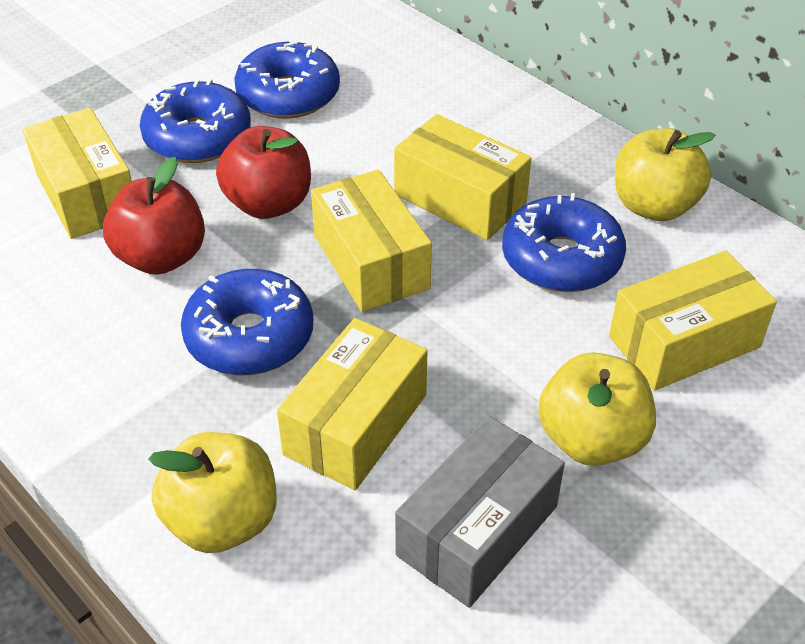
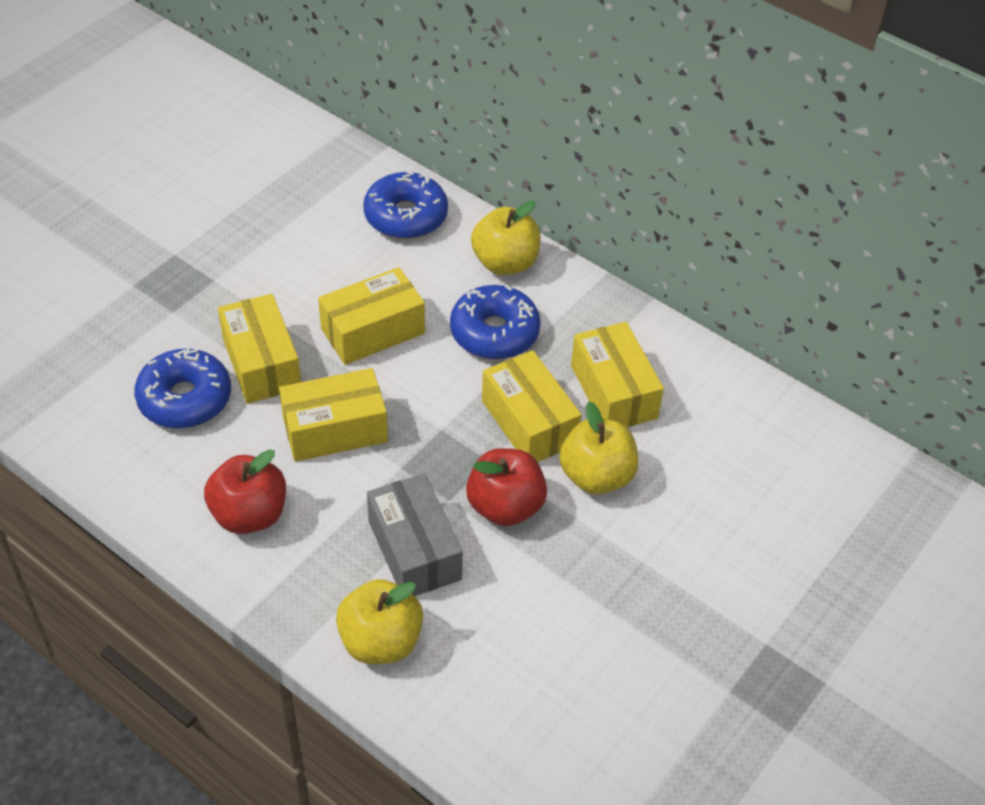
blue donut: [140,79,251,163] [181,269,313,375] [234,39,340,119] [502,193,626,292] = 4 -> [134,347,231,429] [363,170,448,239] [450,285,541,359] = 3

